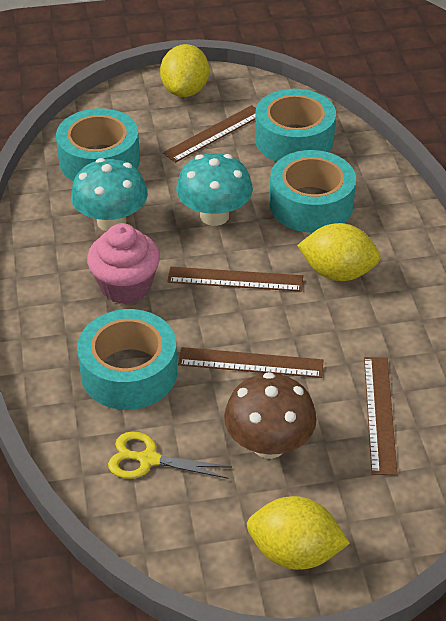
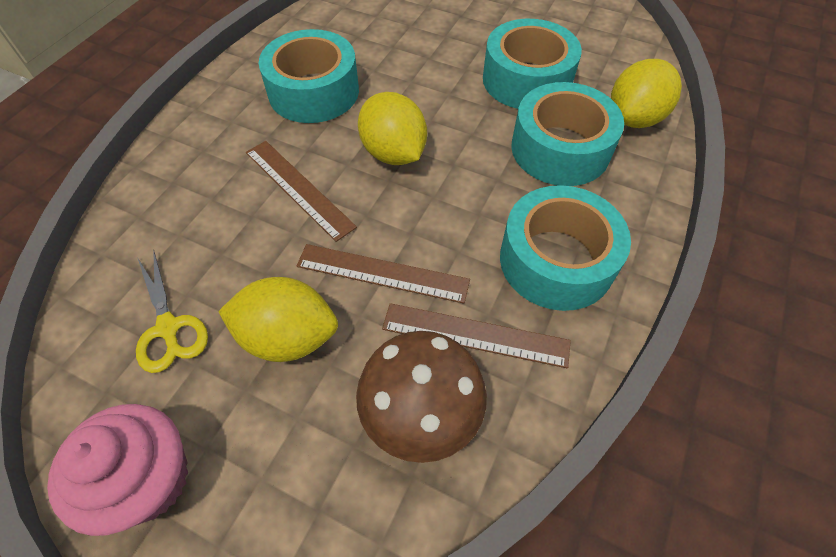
brown ruler: [163,105,256,163] [167,267,303,292] [178,347,324,378] [364,357,397,475] = 4 -> [246,141,357,242] [297,244,470,304] [382,303,571,368] = 3
turquoise mushroom: [71,158,148,231] [176,153,253,226] = 2 -> none = 0

